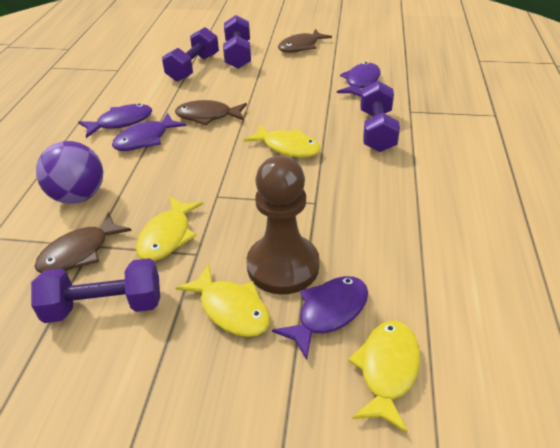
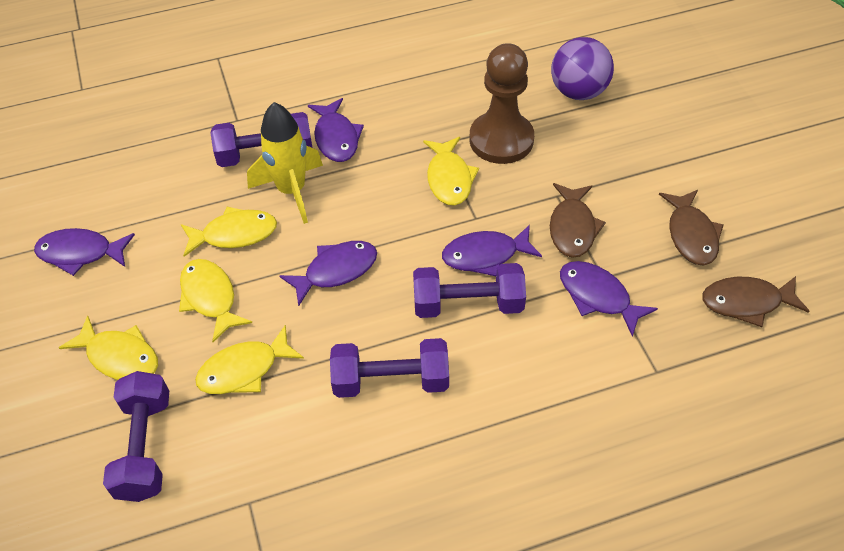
purple fish: [78,104,152,138] [112,113,186,151] [272,276,368,360] [337,62,381,97] = 4 -> [34,228,135,276] [279,241,377,306] [308,98,364,162] [442,225,542,276] [560,261,658,337] = 5
yellow fish: [136,196,203,261] [176,264,270,337] [244,124,321,158] [348,321,420,433] = 4 -> [59,315,158,380] [179,259,252,342] [181,207,277,257] [195,325,304,394] [423,137,479,206] = 5
yellow rocket: none = 0 -> [247,102,323,224] = 1

